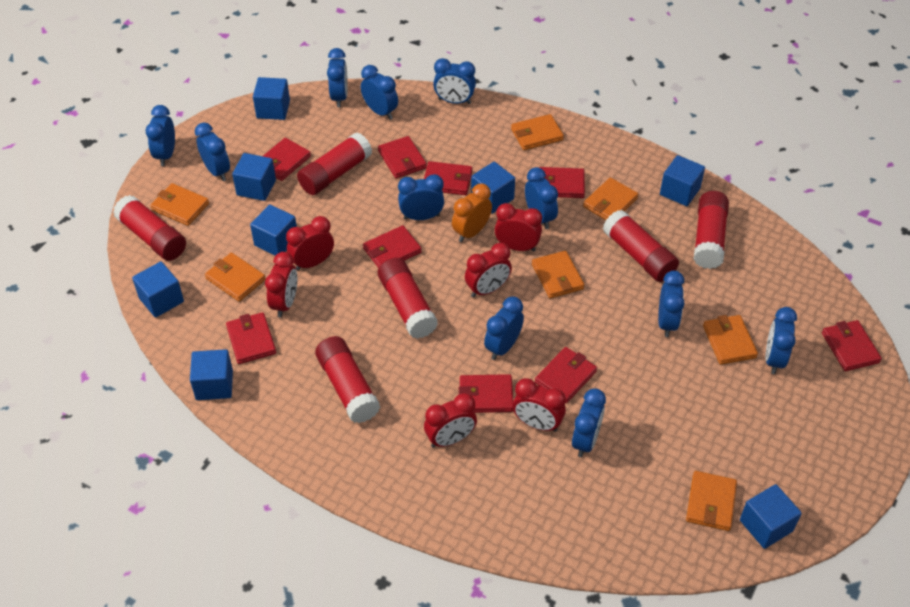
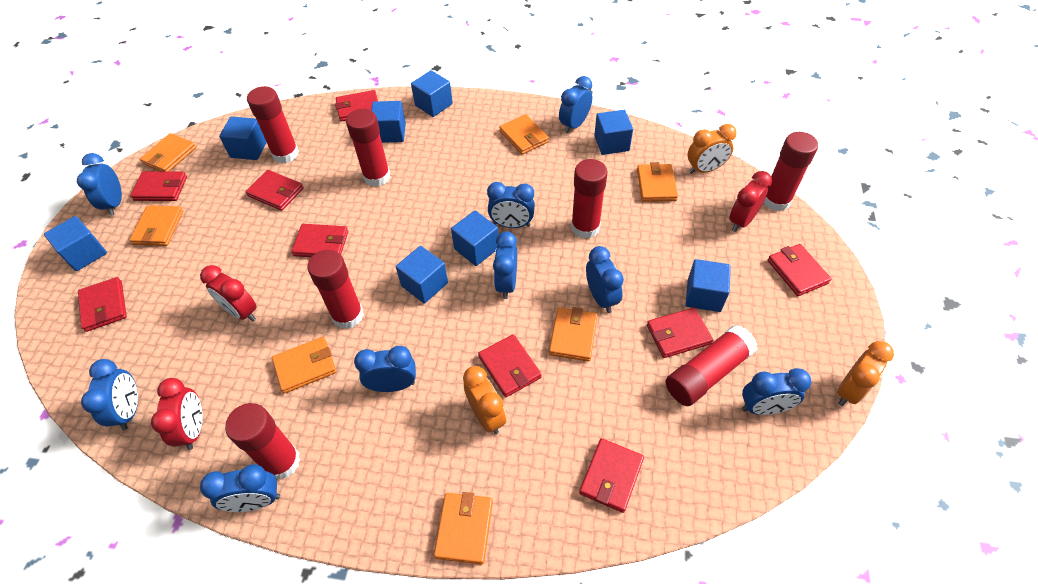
blue clock: [146,105,175,166] [195,122,230,181] [327,48,348,107] [361,65,398,120] [398,174,444,220] [433,58,476,104] [484,297,524,360] [525,167,558,229] [572,388,606,457] [658,271,684,337] [766,307,797,374] = 11 -> [77,153,122,216] [81,359,138,430] [200,464,280,512] [354,346,416,392] [487,182,535,228] [493,231,517,299] [559,76,593,134] [586,246,624,313] [742,368,811,415] = 9
orange clock: [452,184,492,242] = 1 -> [463,366,506,434] [688,124,737,174] [837,341,894,406] = 3
red clock: [265,252,297,318] [286,216,334,271] [424,393,477,448] [465,243,512,298] [495,203,542,252] [513,378,566,432] = 6 -> [151,378,203,450] [200,265,257,322] [729,171,772,232] = 3
red glue stick: [113,195,186,261] [297,132,372,195] [315,336,380,423] [378,258,438,339] [603,210,679,282] [694,191,729,269] = 6 -> [225,403,301,480] [247,86,299,163] [308,250,364,329] [346,109,390,187] [571,159,608,239] [666,325,757,406] [763,132,818,211] = 7

